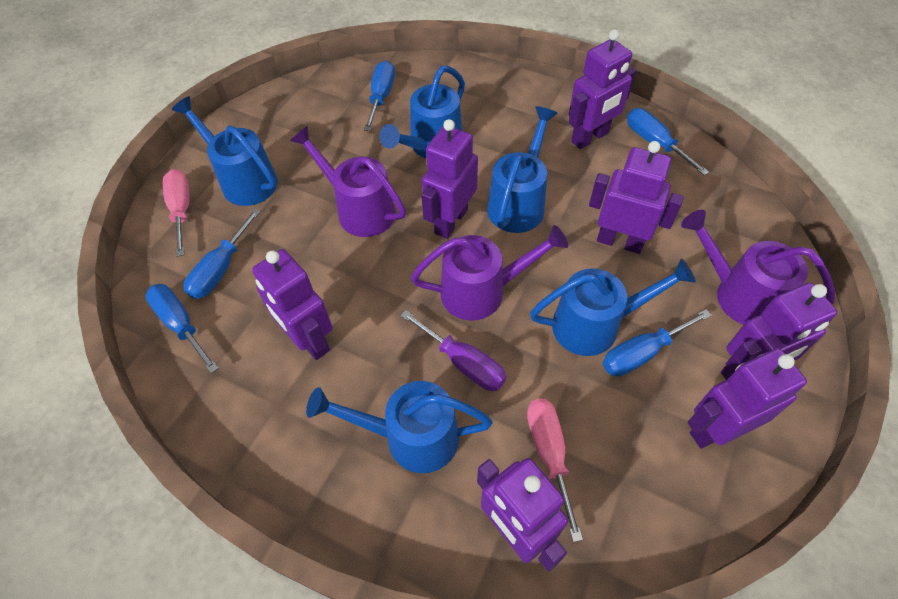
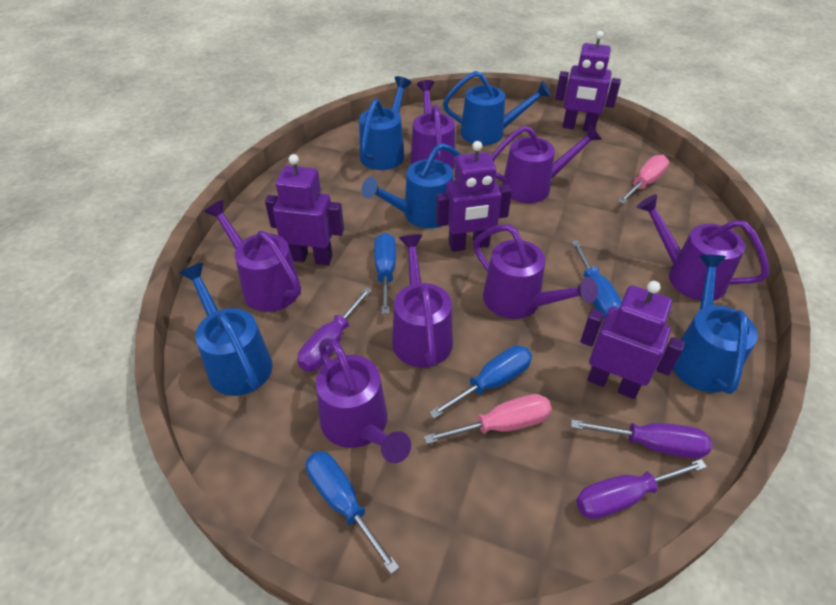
blue screwdriver: [145,284,218,373] [184,208,261,299] [364,60,395,131] [603,309,712,377] [627,108,709,175] = 5 -> [306,451,399,574] [374,233,396,314] [429,346,532,419] [571,240,622,319] = 4
purple robot: [252,249,333,360] [421,119,478,239] [477,458,568,572] [569,29,636,149] [589,141,684,254] [688,348,807,449] [721,283,837,380] = 7 -> [265,154,344,265] [436,141,512,252] [555,31,621,132] [580,281,685,399] = 4
purple screwdriver: [400,310,506,391] = 1 -> [298,287,372,372] [571,419,712,459] [576,459,707,519] = 3
purple watering can: [290,126,406,237] [411,225,568,321] [681,210,835,325] = 3 -> [204,200,301,312] [316,338,411,463] [392,234,453,367] [410,80,456,170] [473,224,598,319] [491,124,602,203] [637,194,769,301] = 7

